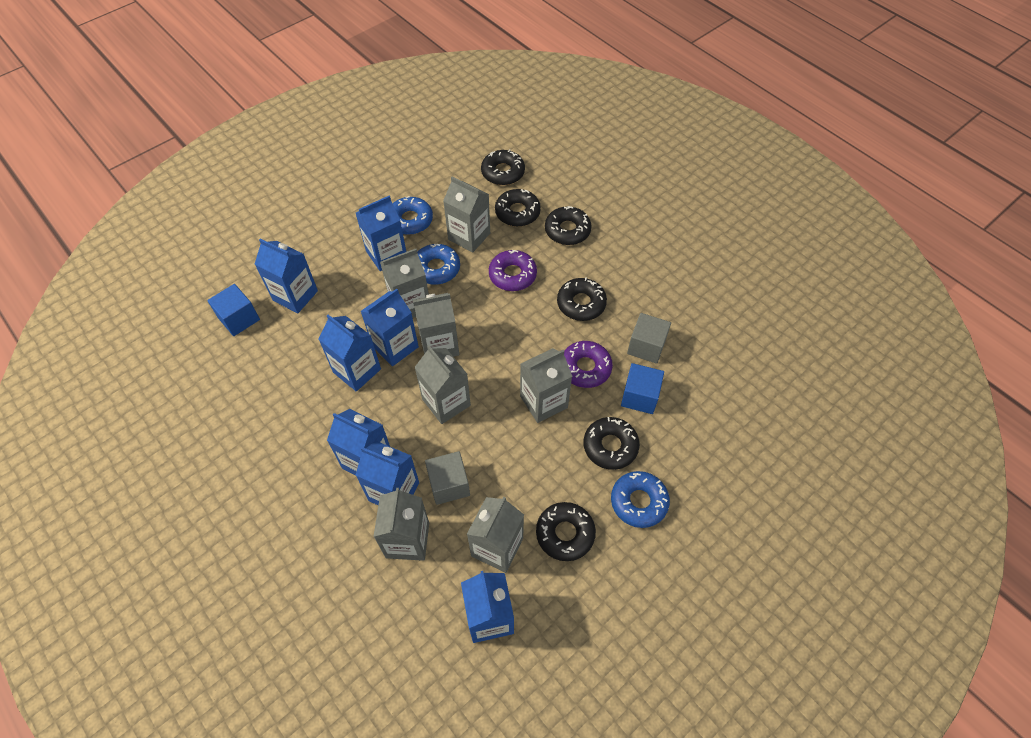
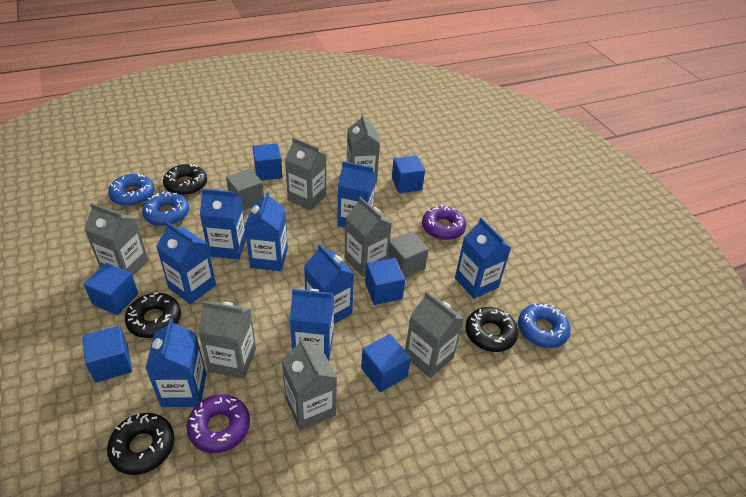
black donut: [481,149,525,185] [495,189,541,227] [536,502,596,561] [545,206,591,245] [557,277,607,321] [584,417,640,470] = 6 -> [107,413,175,475] [125,292,181,338] [163,164,207,196] [466,307,518,352] = 4
blue carton: [255,238,318,313] [318,315,381,391] [327,409,390,476] [356,196,406,271] [356,441,419,505] [361,289,419,366] [461,571,514,643] = 7 -> [146,319,206,407] [156,221,216,304] [200,189,246,259] [245,191,288,271] [290,289,334,361] [304,244,355,324] [337,161,376,228] [455,218,511,299] = 8
blue cube: [207,284,260,336] [621,363,664,414] = 2 -> [83,263,139,315] [83,326,132,383] [253,143,283,180] [361,334,411,392] [365,258,405,305] [392,156,425,193] = 6

